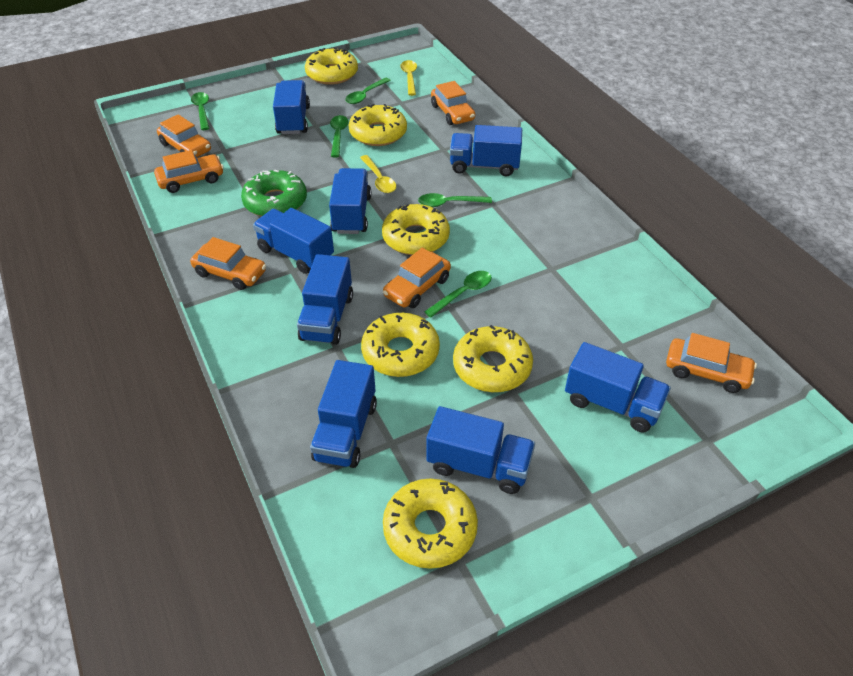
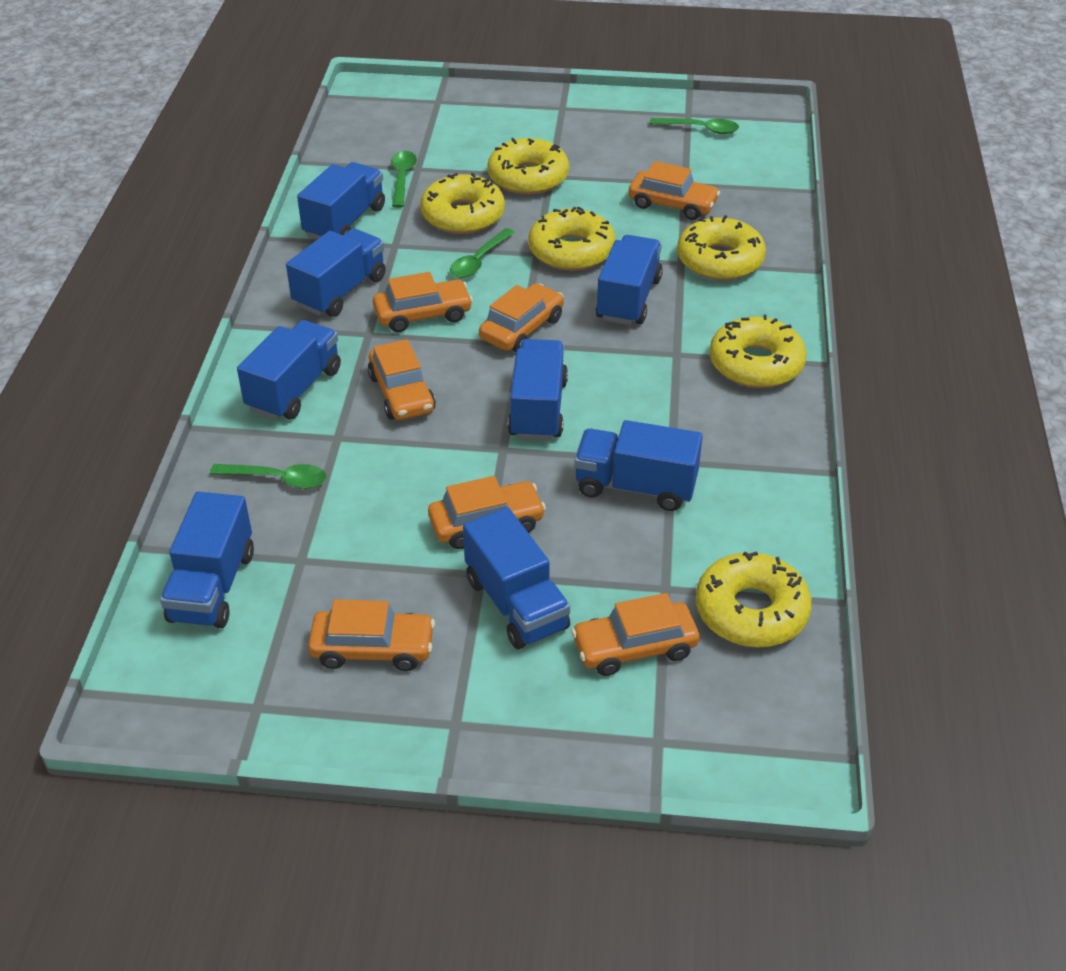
green donut: [241,170,307,217] = 1 -> none = 0
green spoon: [191,92,209,130] [330,115,349,157] [345,78,391,104] [418,193,492,207] [424,271,492,318] = 5 -> [210,464,327,489] [391,151,417,208] [450,228,515,278] [650,118,739,134] = 4
orange car: [154,150,224,193] [157,114,211,157] [190,237,266,290] [383,248,451,308] [431,81,475,125] [666,333,757,393] = 6 -> [308,599,435,671] [368,339,436,420] [373,272,473,332] [428,476,546,549] [479,283,564,352] [571,593,700,676] [629,161,720,220] = 7
yellow spoon: [360,155,396,193] [400,60,417,96] = 2 -> none = 0

